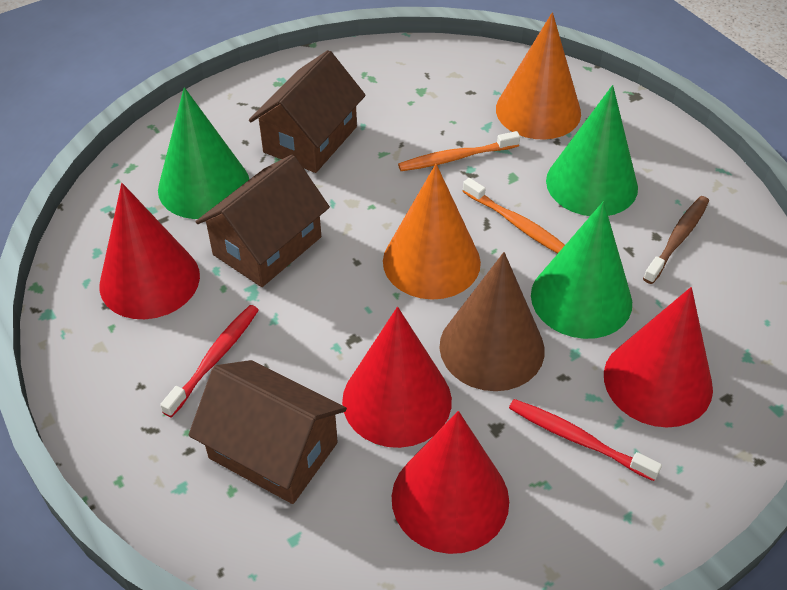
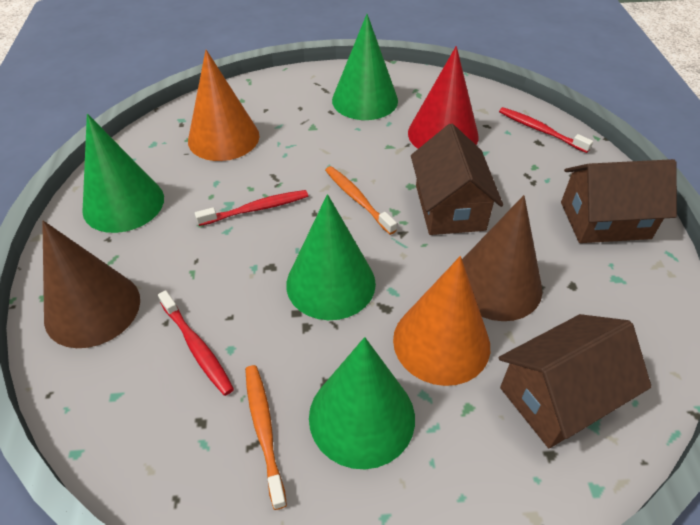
brown cone: [440,252,545,391] = 1 -> [42,221,140,348] [462,195,542,321] = 2
brown toothbrush: [643,196,709,284] = 1 -> none = 0
green cone: [158,87,249,219] [531,201,632,339] [546,85,638,216] = 3 -> [82,114,164,233] [286,194,376,320] [309,337,415,469] [332,14,398,120] = 4
red cone: [100,183,200,319] [342,307,452,448] [392,411,509,554] [604,287,713,428] = 4 -> [408,46,479,149] = 1
red toothbrush: [160,305,259,418] [509,399,662,481] = 2 -> [158,290,234,396] [195,190,308,226] [499,107,593,153] = 3

